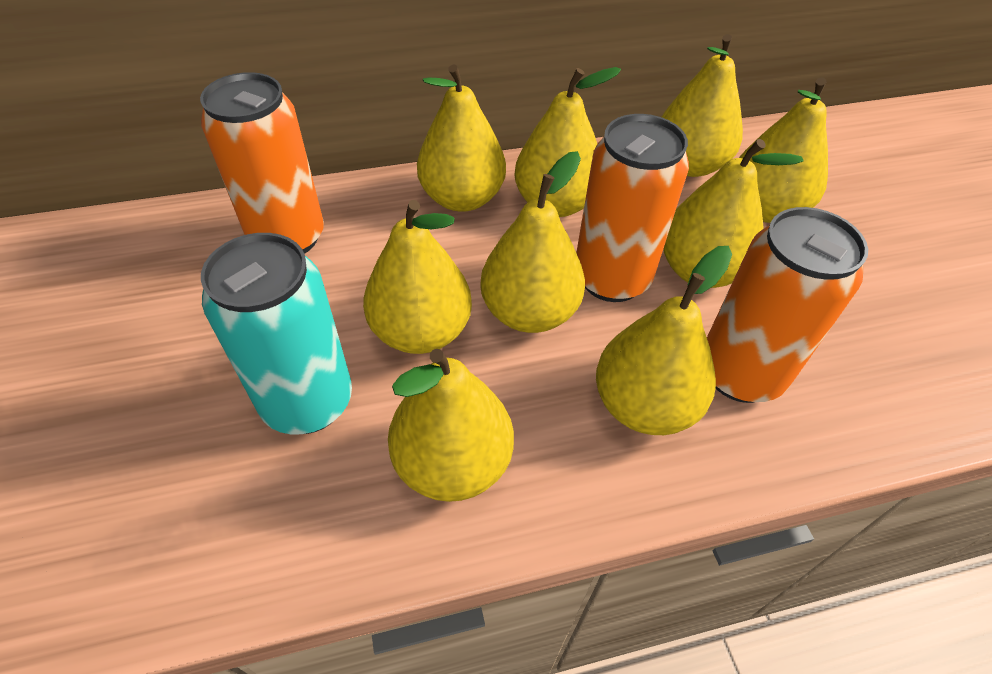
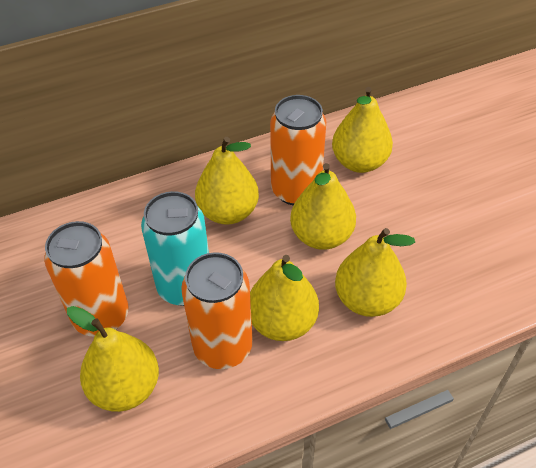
yellow pear: [363,200,472,354] [388,349,514,502] [417,64,506,212] [480,151,585,333] [514,67,621,217] [596,246,732,435] [662,34,743,177] [663,139,803,288] [739,78,828,223] = 9 -> [67,306,159,412] [195,137,259,224] [250,255,319,341] [290,163,356,250] [332,87,393,173] [335,228,415,317] = 6

